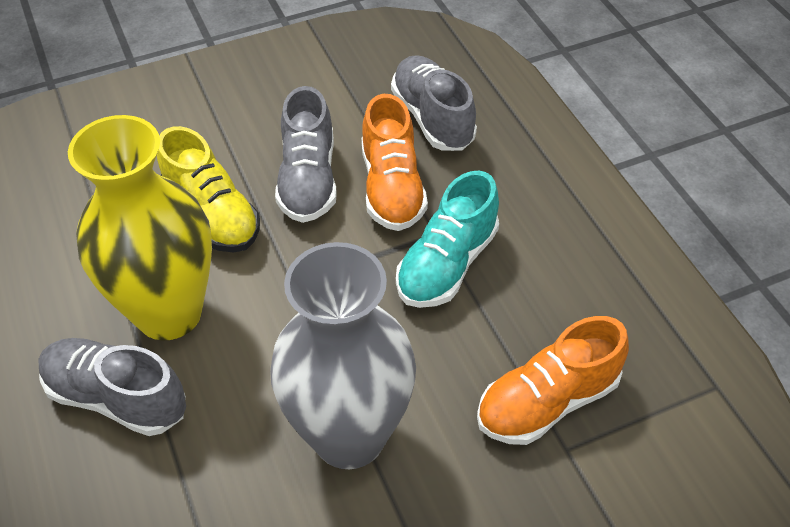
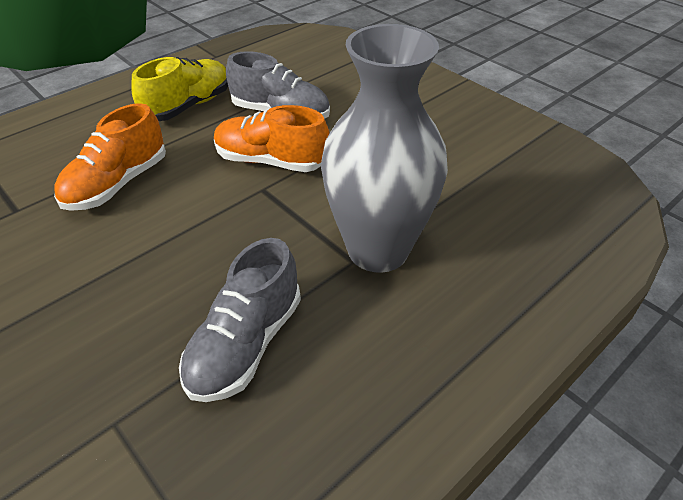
grey shoe: [38,338,186,436] [275,86,337,223] [391,55,477,151] = 3 -> [179,238,301,402] [226,51,330,119] = 2
turquoise shoe: [396,171,499,308] = 1 -> none = 0
yellow vase: [68,115,212,340] = 1 -> none = 0

